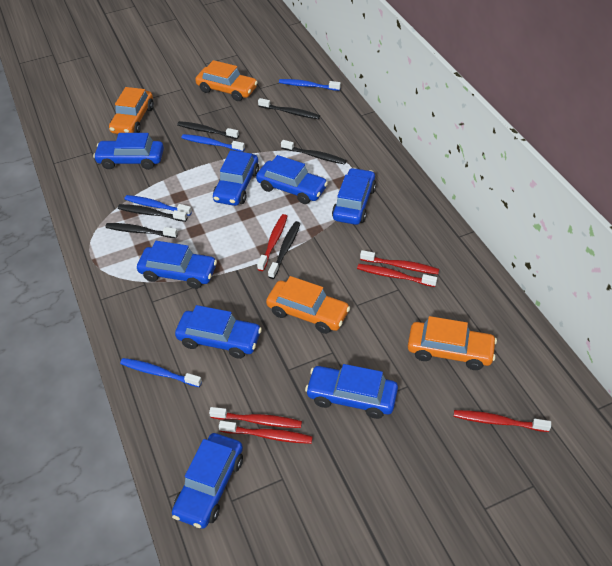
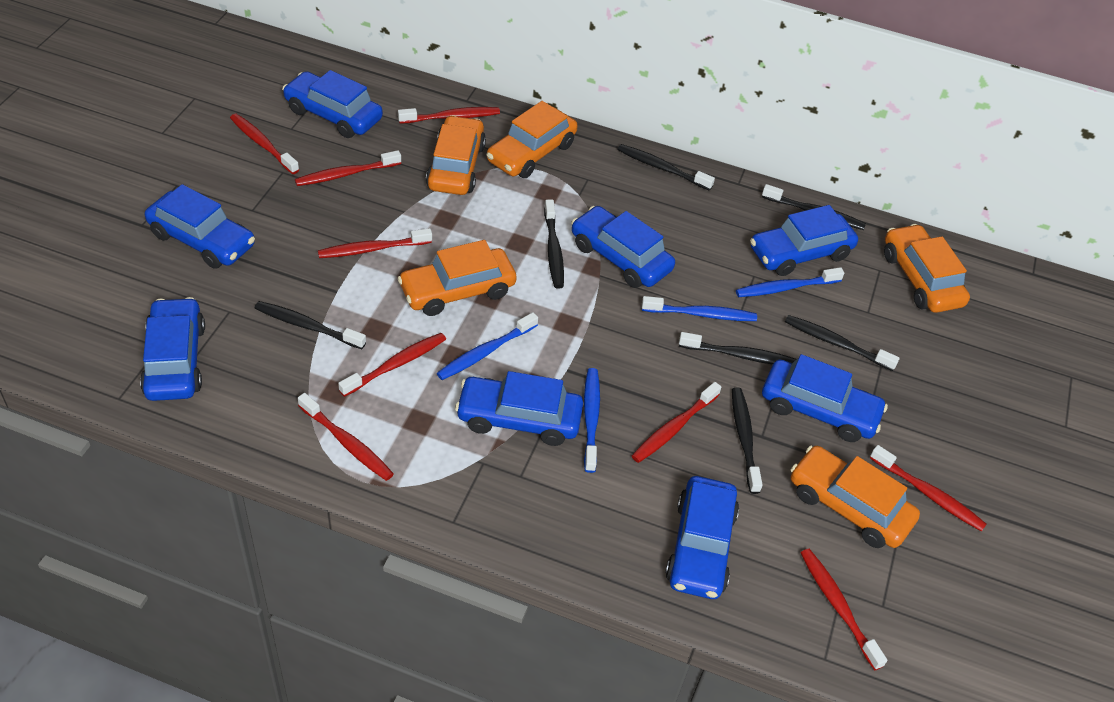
black toothbrush: [105,223,178,238] [118,204,187,222] [177,121,239,139] [258,98,320,119] [268,221,301,279] [281,140,347,165] = 6 -> [255,301,366,349] [544,200,564,289] [617,144,715,191] [679,332,797,365] [732,388,763,494] [762,184,866,230] [785,315,900,371] = 7
orange car: [109,87,154,134] [195,60,258,101] [266,276,350,334] [408,316,497,370] = 4 -> [398,240,517,316] [426,115,486,195] [486,101,578,178] [791,446,920,548] [884,224,970,313] = 5
red toothbrush: [209,407,302,428] [219,421,313,444] [257,214,288,271] [357,264,437,287] [360,250,439,274] [454,410,551,432] = 6 -> [230,114,299,174] [295,150,401,186] [298,393,394,481] [318,228,432,258] [338,333,446,397] [398,107,500,123] [632,382,721,463] [801,549,887,670] [870,445,987,531] = 9

